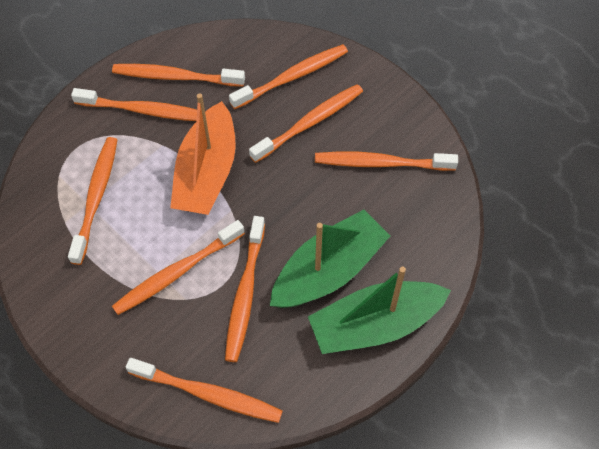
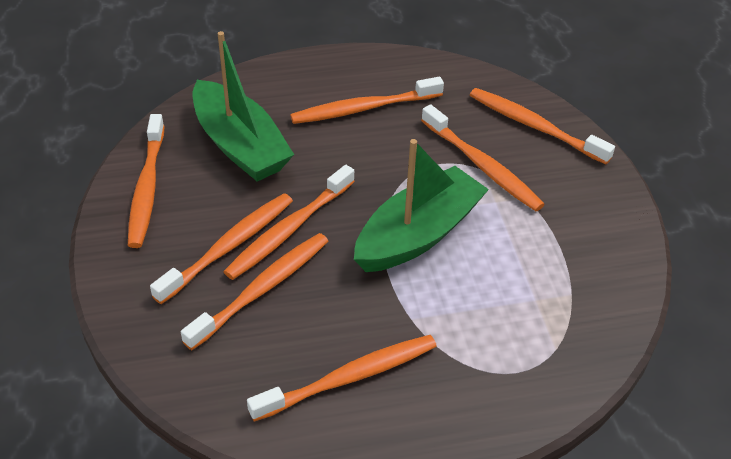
orange boat: [170,93,236,215] = 1 -> none = 0
orange toothbrush: [68,137,117,265] [71,88,197,121] [112,64,245,87] [112,220,245,315] [126,358,283,423] [225,216,265,362] [229,44,348,109] [249,84,363,163] [315,152,458,171] = 9 -> [128,114,164,248] [150,193,293,304] [181,233,328,350] [223,165,355,280] [247,335,437,422] [290,77,444,124] [421,105,545,211] [470,88,615,164] = 8

